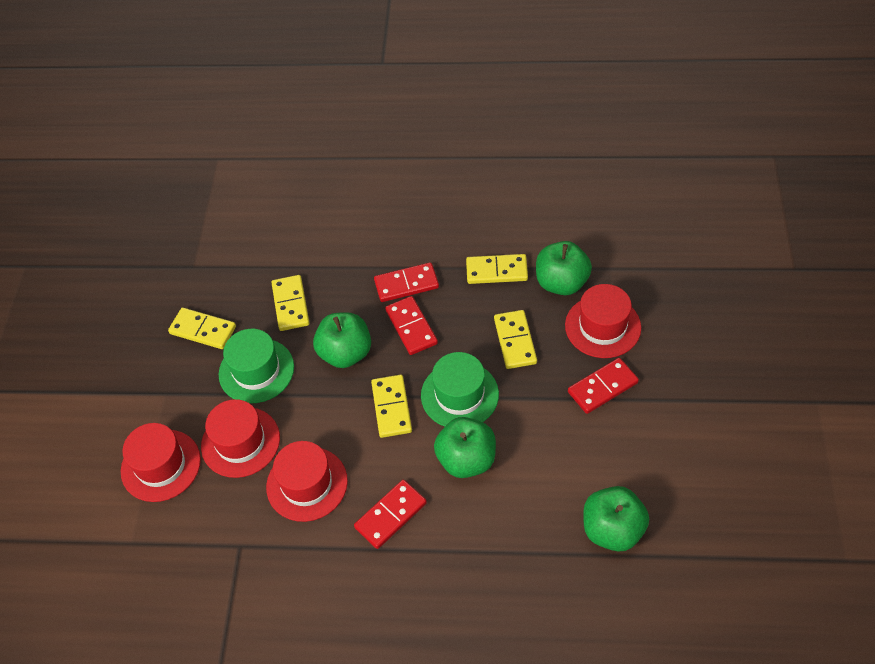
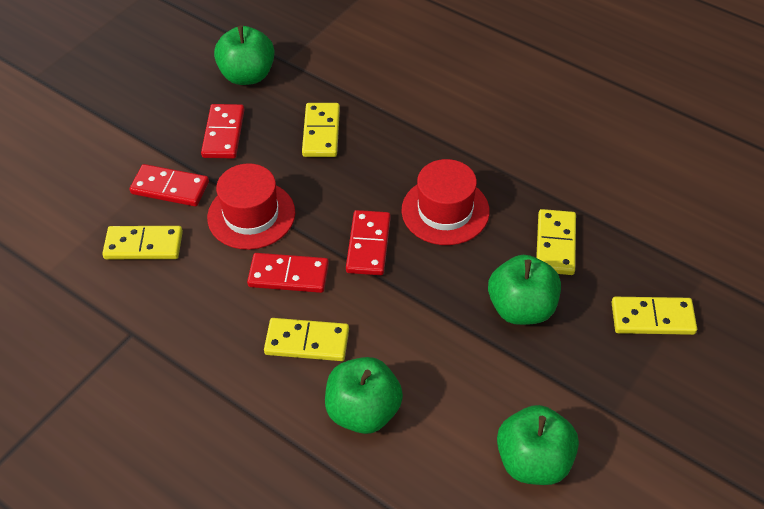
green hat: [219,329,294,403] [421,352,499,427] = 2 -> none = 0
red hat: [121,423,201,502] [201,399,280,478] [266,441,348,522] [565,284,641,358] = 4 -> [207,163,295,250] [402,159,490,245] = 2

